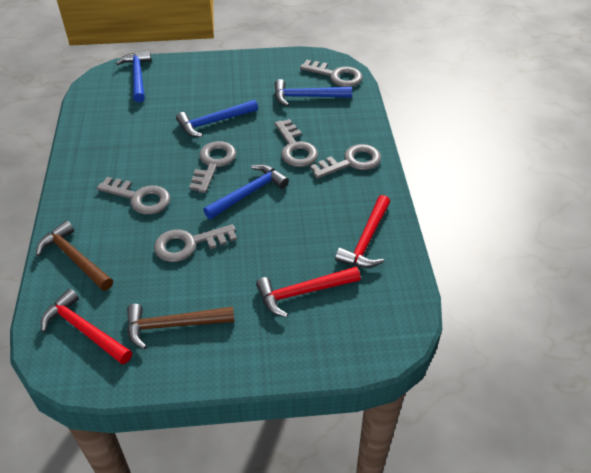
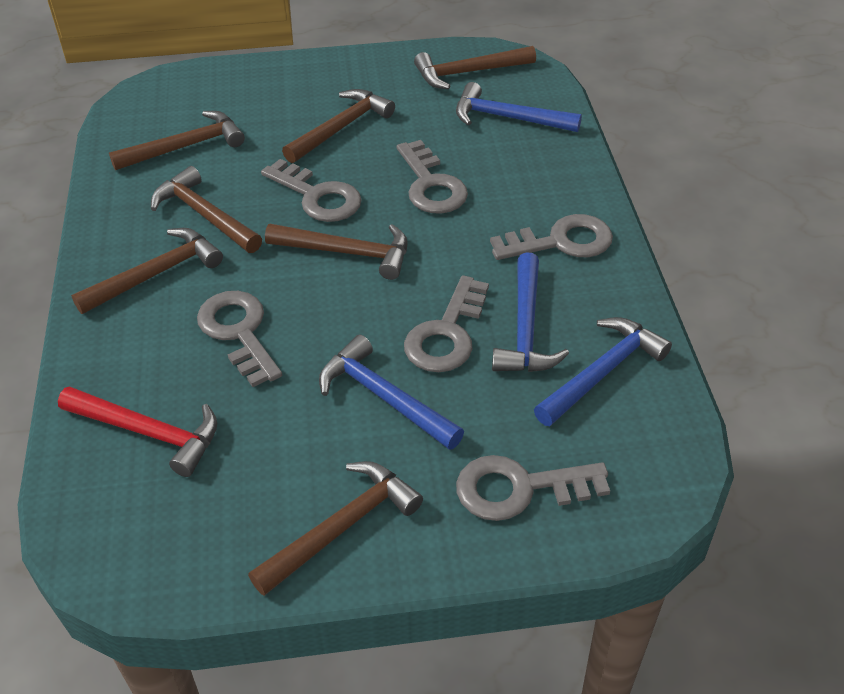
brown hammer: [36,221,113,291] [127,304,234,349] = 2 -> [71,228,223,314] [109,111,245,170] [151,166,262,253] [248,461,423,596] [265,224,408,280] [282,89,395,163] [414,46,536,89] = 7
red hammer: [40,289,132,365] [256,267,361,317] [335,195,390,268] = 3 -> [58,386,217,477] = 1

